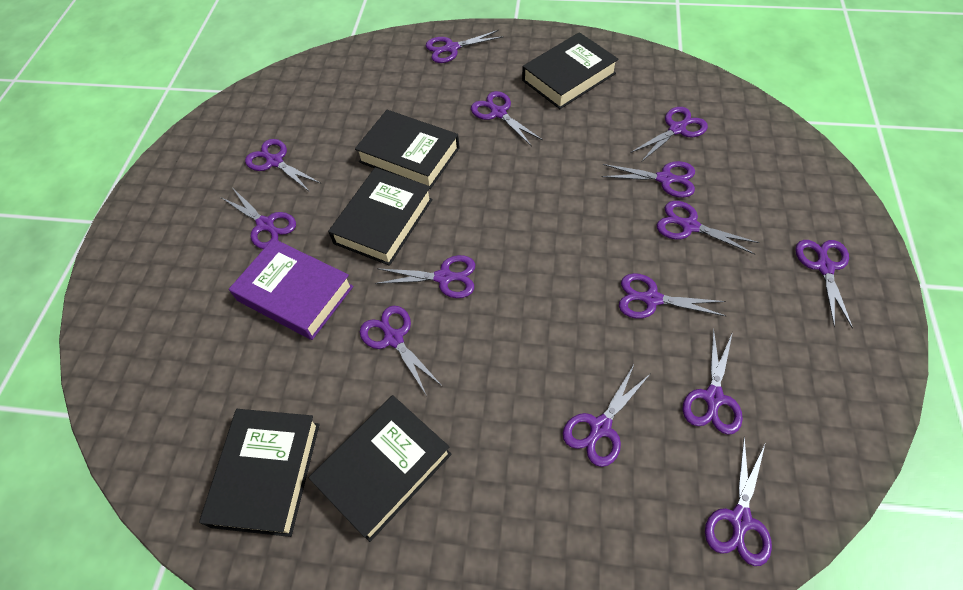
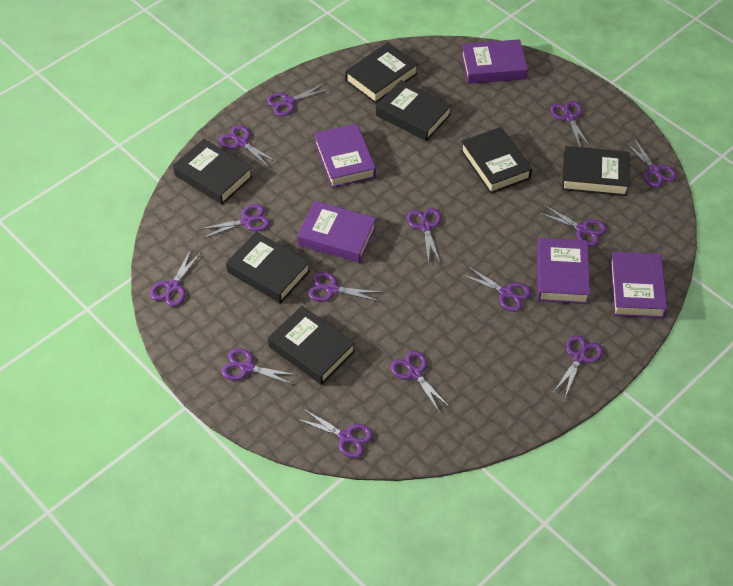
black book: [199,409,320,537] [308,395,452,542] [328,167,433,266] [355,110,460,189] [522,32,619,109] = 5 -> [173,139,253,205] [226,231,310,303] [268,306,355,385] [345,43,418,103] [376,80,452,141] [460,127,532,194] [562,146,629,196] = 7
purple book: [229,238,353,340] = 1 -> [297,201,376,263] [314,124,376,188] [461,39,528,84] [537,238,590,304] [610,252,667,318] = 5

